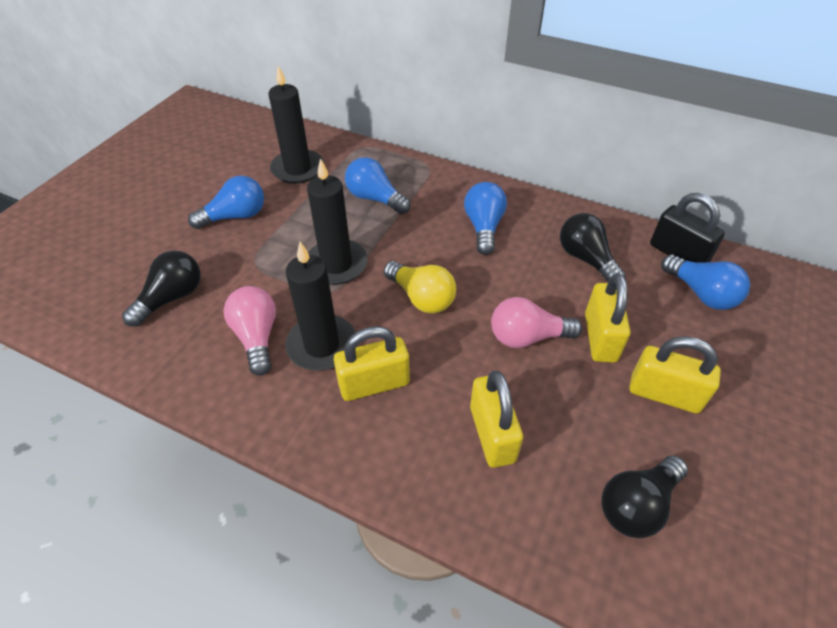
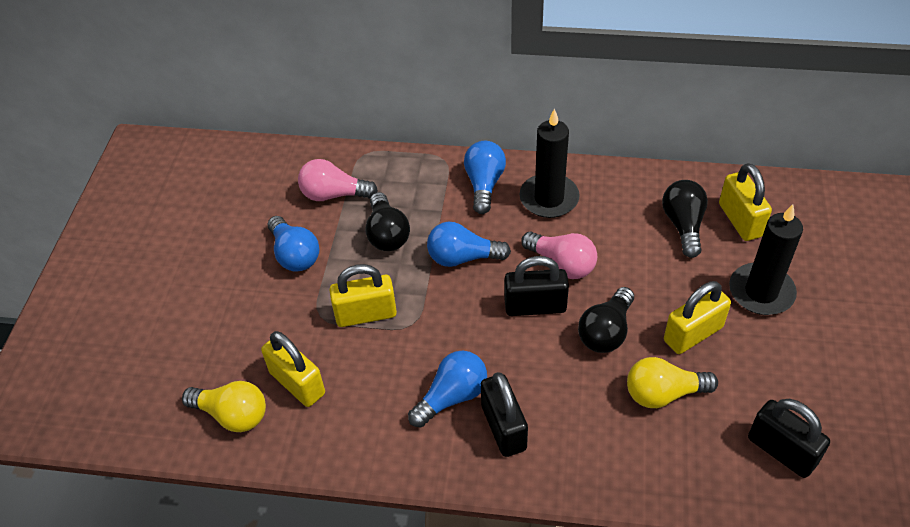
black candle: [268,66,324,184] [285,242,356,371] [307,158,368,285] = 3 -> [520,108,580,218] [729,204,803,315] = 2
black padlock: [650,193,725,263] = 1 -> [481,372,528,457] [505,256,569,316] [748,399,830,478] = 3
yellow light bulb: [384,261,456,314] = 1 -> [182,381,266,432] [627,357,718,408] = 2

